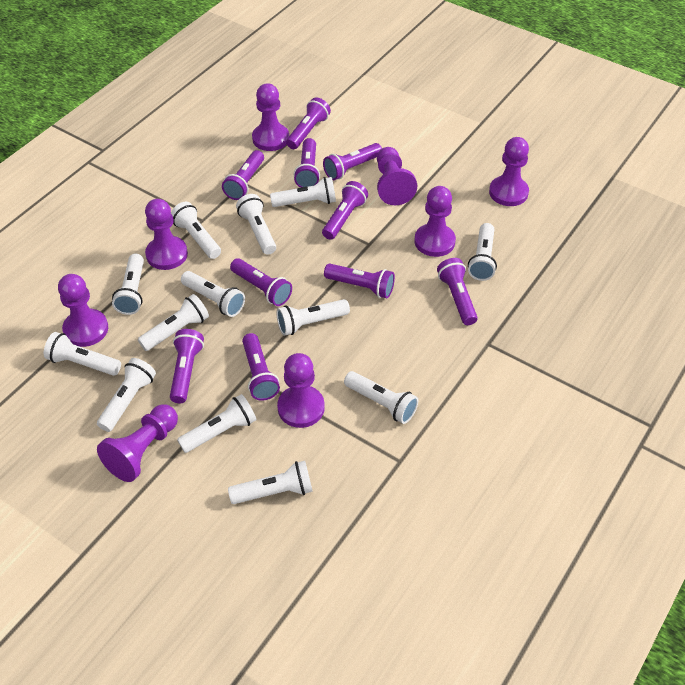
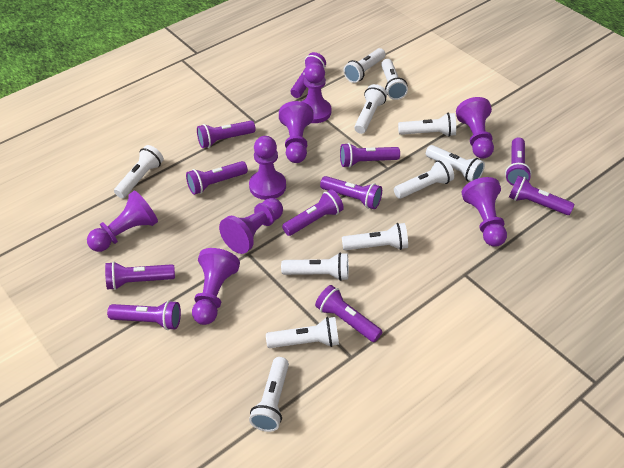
purple flashlight: [170,329,204,403] [222,150,264,200] [230,258,292,306] [242,333,280,400] [286,97,331,149] [294,138,320,188] [322,181,368,240] [323,143,382,180] [324,264,395,298] [437,258,478,325] = 10 -> [105,261,175,290] [107,300,181,330] [186,161,248,195] [197,121,256,148] [282,189,344,236] [291,52,326,98] [315,285,382,342] [320,176,382,209] [340,143,400,168] [505,137,532,186] [509,175,574,215] = 11
white flashlight: [44,332,121,376] [97,358,156,432] [112,253,144,315] [138,294,209,351] [171,202,221,259] [177,394,256,453] [181,271,245,317] [228,461,313,504] [236,194,276,255] [270,177,336,207] [277,299,350,336] [344,371,418,424] [468,223,497,281] = 13 -> [114,145,164,198] [249,357,289,432] [266,317,339,348] [281,252,349,281] [342,223,408,250] [344,48,385,83] [354,84,387,134] [381,59,408,100] [394,159,454,199] [398,113,456,137] [426,145,485,182] = 11

